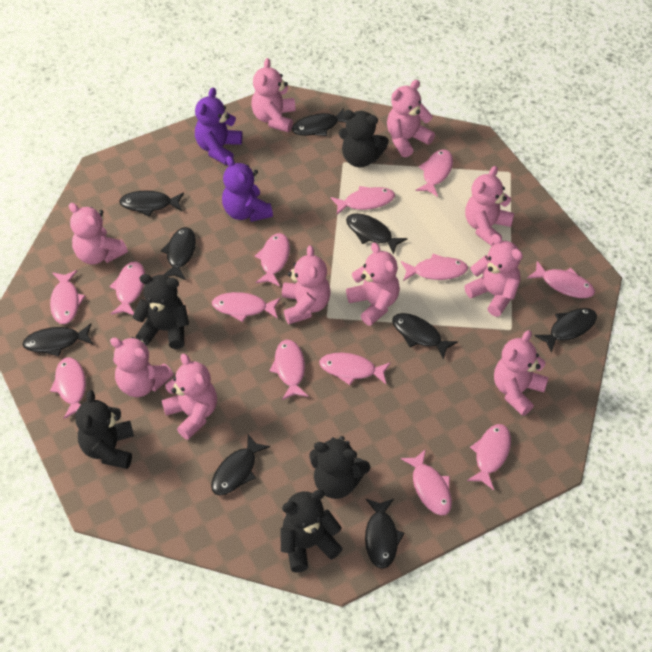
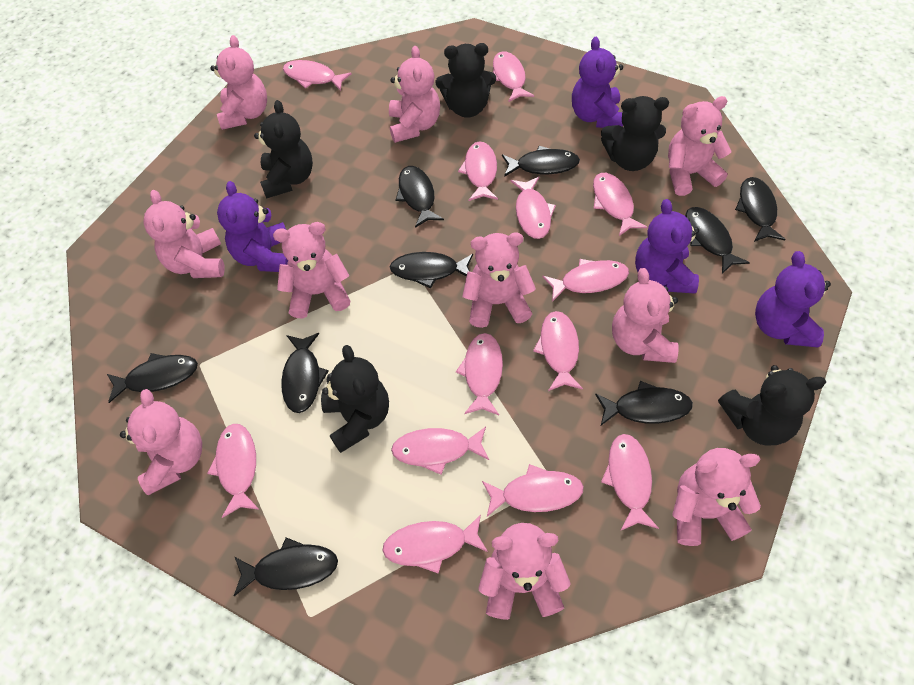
purple teddy bear: [195,88,242,165] [222,156,273,222] = 2 -> [217,181,288,272] [572,37,623,128] [635,199,699,294] [755,251,831,347] = 4

